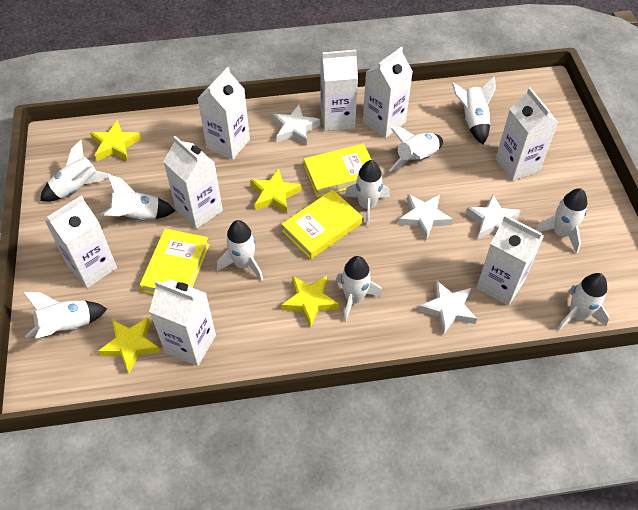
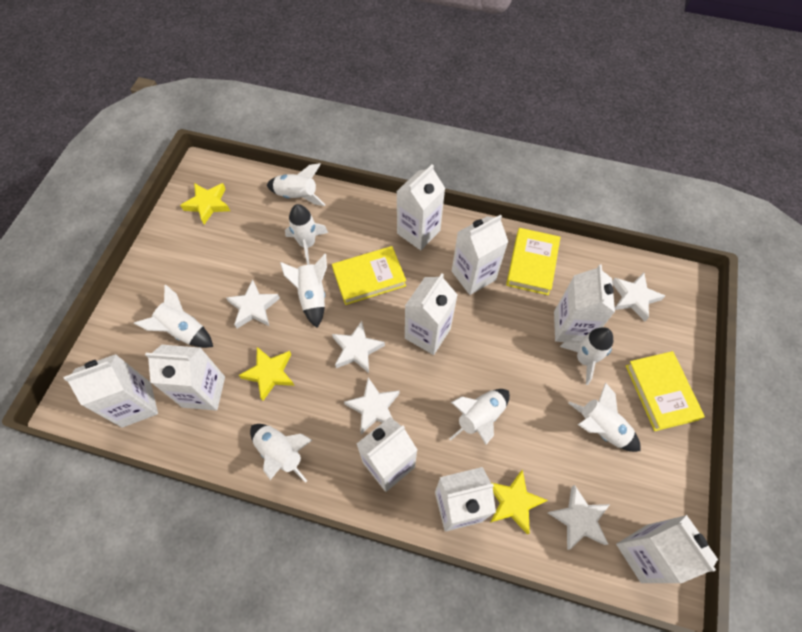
white carton: [45,195,117,288] [149,279,216,366] [163,136,223,229] [197,67,250,160] [320,50,358,131] [363,47,413,138] [476,215,544,306] [496,88,558,181] = 8 -> [63,354,158,428] [145,345,225,411] [357,417,417,492] [396,164,445,250] [405,274,458,355] [435,467,496,531] [452,215,508,295] [554,264,615,342] [616,515,718,583] = 9
white rocket: [23,292,107,338] [40,140,111,202] [100,174,175,220] [217,220,263,281] [336,256,382,322] [345,160,390,227] [389,127,443,172] [452,76,496,144] [535,188,587,254] [557,273,609,331] = 10 -> [134,285,213,348] [250,424,312,483] [267,163,325,206] [280,254,327,328] [285,204,328,265] [449,389,510,444] [560,327,613,385] [568,382,641,452] = 8
white star: [272,105,320,145] [398,194,453,240] [418,280,477,335] [466,194,521,239] = 4 -> [226,280,280,328] [332,321,385,373] [344,378,400,434] [548,485,610,550] [612,272,665,321] = 5
yellow star: [90,120,141,161] [98,317,160,373] [250,168,301,213] [281,276,339,328] = 4 -> [180,183,230,225] [239,347,295,401] [490,469,548,534] = 3

